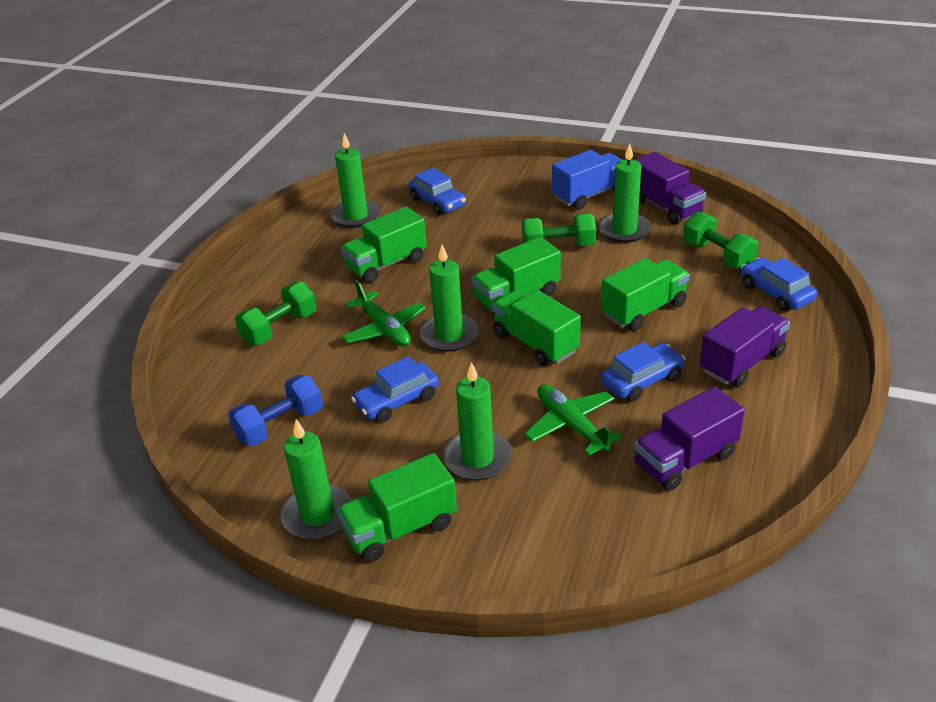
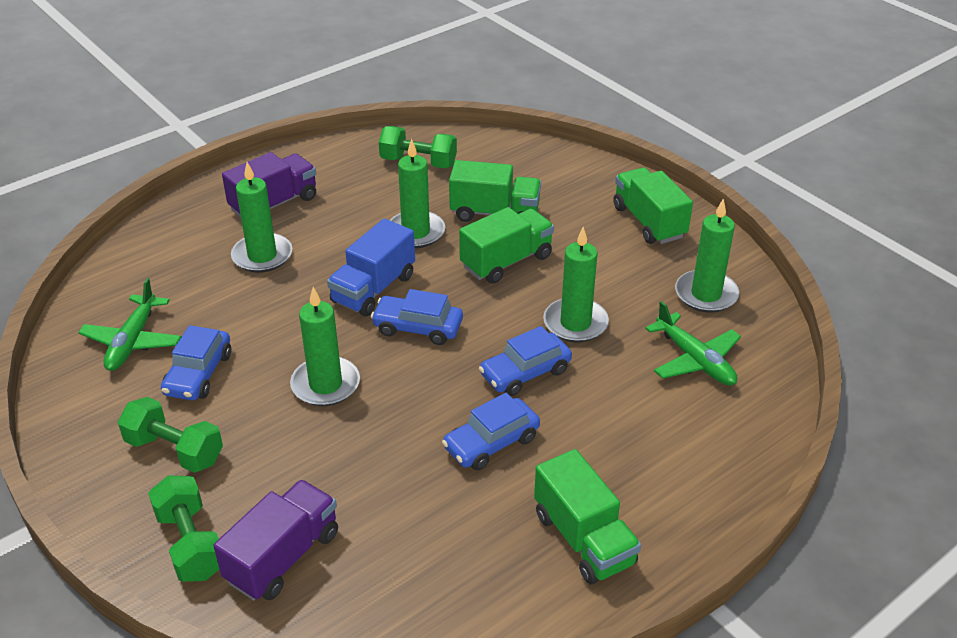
blue dumbbell: [228,375,323,446] = 1 -> none = 0
green truck: [337,453,457,562] [341,207,427,283] [471,237,561,314] [492,289,581,366] [601,258,690,331] = 5 -> [449,160,541,222] [459,207,554,284] [534,449,641,584] [613,167,693,244] = 4
purple truck: [634,386,745,491] [635,152,706,225] [700,306,790,387] = 3 -> [214,480,338,601] [222,152,316,218] = 2

